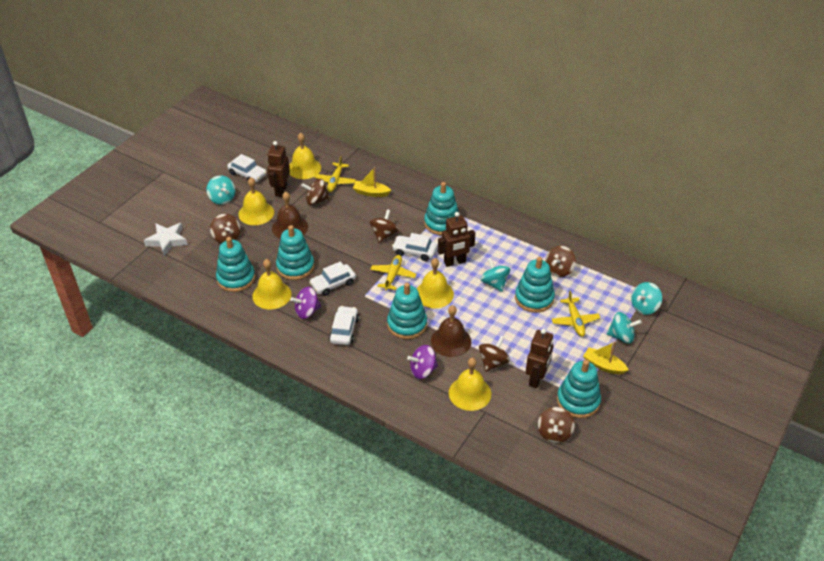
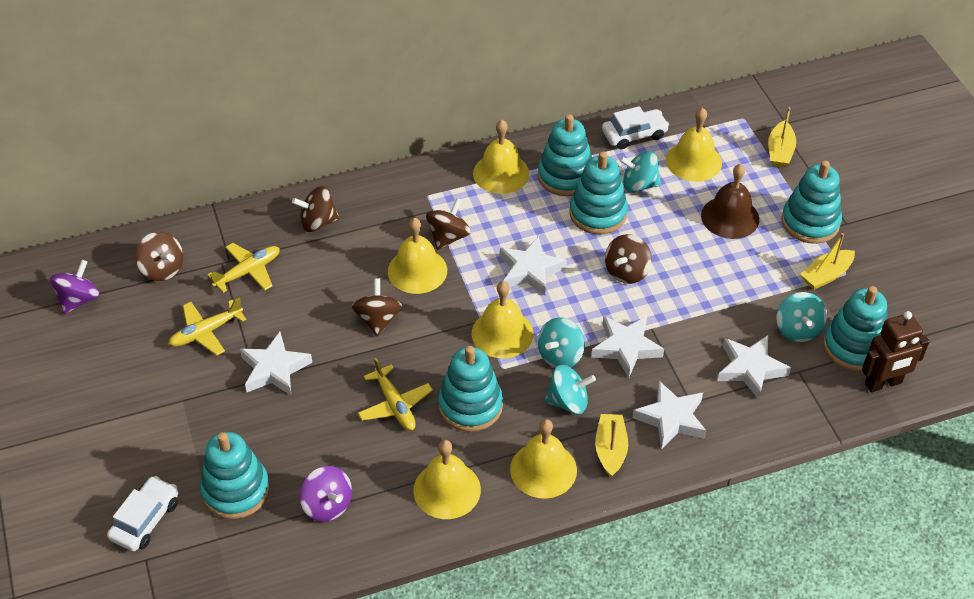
brown bell: [272,191,308,239] [431,305,471,357] = 2 -> [701,164,759,239] = 1
brown robot: [267,141,290,197] [438,212,475,267] [526,329,553,388] = 3 -> [862,311,929,392] = 1
brown spinning top: [210,214,240,243] [301,179,330,205] [370,209,399,243] [479,336,510,372] [538,407,575,443] [546,246,576,277] = 6 -> [136,232,183,281] [292,187,339,232] [352,278,403,337] [426,198,471,250] [605,234,652,284] = 5
white car: [227,154,267,182] [309,261,356,296] [329,306,359,345] [392,233,437,261] = 4 -> [107,476,179,552] [602,106,669,149] = 2
white star: [144,223,188,256] = 1 -> [240,332,312,395] [500,236,567,296] [591,316,664,378] [633,381,707,450] [718,335,791,400] = 5
yellow bell: [238,177,274,225] [252,259,292,310] [289,133,321,179] [417,258,454,308] [449,358,491,411] = 5 -> [388,218,447,294] [413,440,481,519] [472,281,533,358] [473,120,529,194] [510,419,577,499] [666,107,722,182] = 6
yellow boat: [353,167,391,197] [583,341,629,374] = 2 -> [595,414,628,477] [768,107,796,168] [800,233,855,290] = 3

